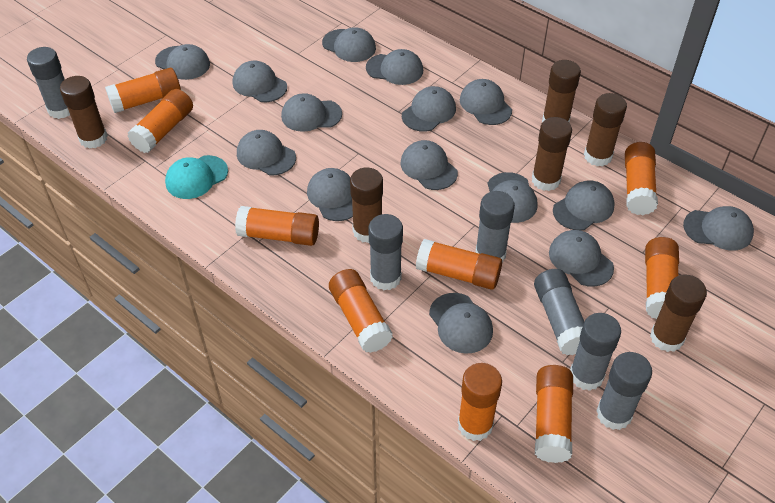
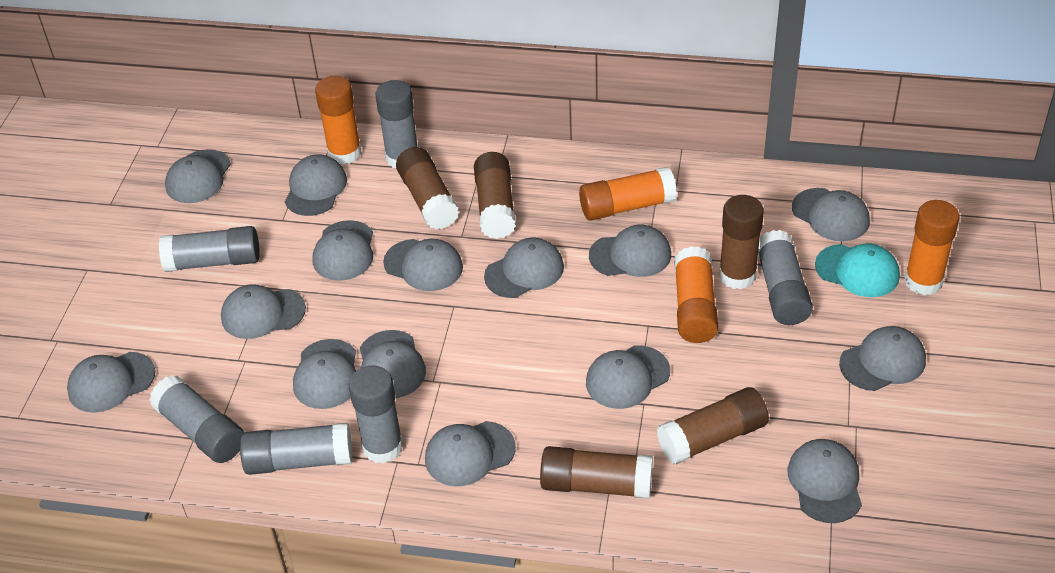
brown glue stick: [60,76,108,149] [350,167,383,243] [532,117,572,191] [542,60,581,122] [584,93,627,167] [650,275,707,352] = 6 -> [396,147,459,230] [474,152,516,239] [540,446,653,499] [657,387,769,464] [719,195,764,289] = 5
orange glue stick: [105,68,181,113] [128,89,193,153] [235,206,319,246] [329,269,393,353] [416,239,502,290] [458,363,502,441] [535,365,573,463] [625,142,658,215] [645,237,679,319] = 9 -> [315,76,362,165] [579,167,677,221] [674,246,718,343] [904,200,960,296] = 4

